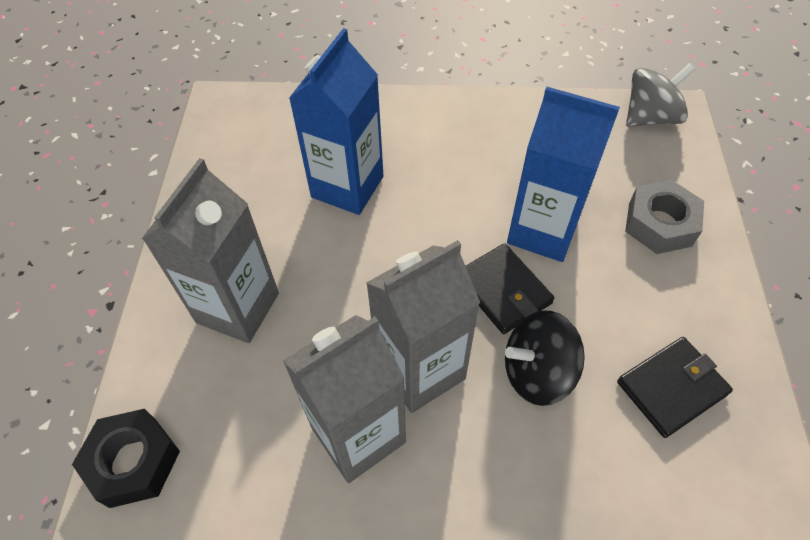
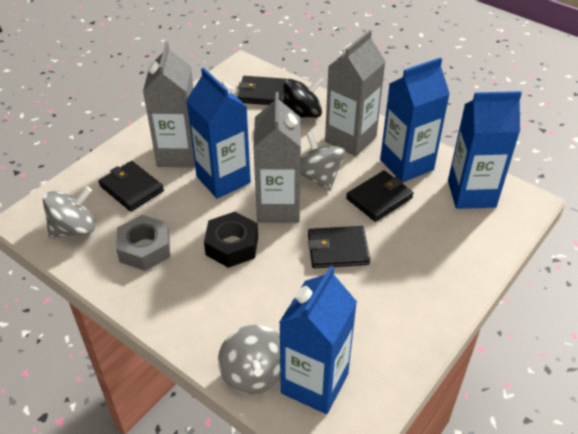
black wallet: [466,243,554,334] [617,337,733,438] = 2 -> [98,161,164,212] [237,76,286,105] [308,226,370,268] [346,170,414,222] = 4
blue carton: [289,28,384,215] [507,87,620,262] = 2 -> [186,67,251,199] [279,266,357,414] [380,57,450,182] [448,91,522,209] = 4
grey spinning top: [626,63,695,127] = 1 -> [43,187,96,238] [218,325,281,394] [301,131,345,191] = 3

